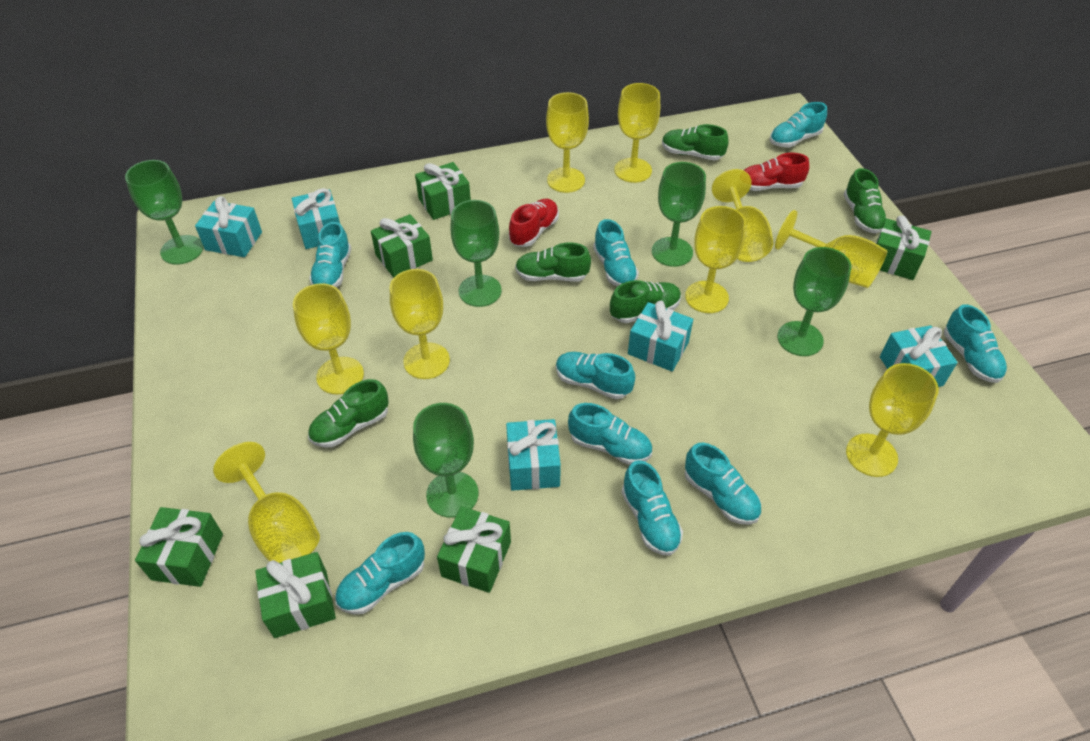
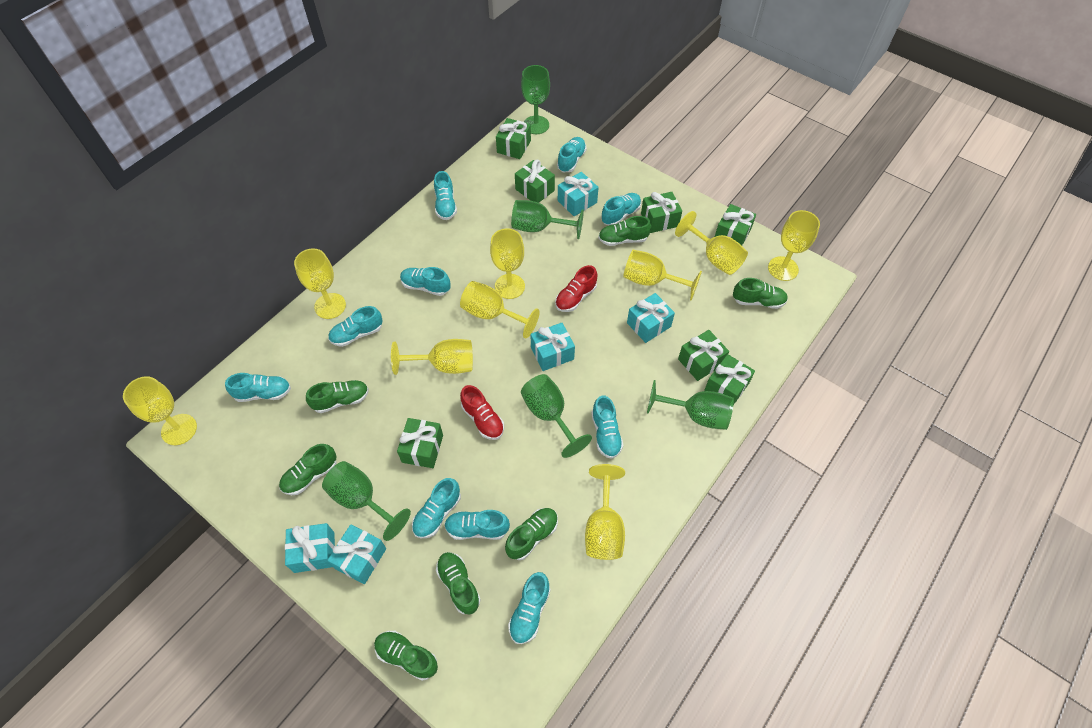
green gift: [135,507,223,587] [255,552,336,638] [371,214,433,277] [415,162,471,220] [437,506,511,593] [876,216,932,280] = 6 -> [397,418,443,468] [496,118,531,159] [515,160,555,203] [641,192,682,233] [678,330,729,381] [704,354,755,404] [715,204,756,246] = 7
green shoe: [308,379,389,447] [515,242,591,282] [610,280,681,323] [662,124,728,160] [844,168,886,234] = 5 -> [279,444,337,495] [306,380,369,413] [374,631,438,681] [436,552,481,615] [505,508,558,560] [598,216,651,246] [733,278,788,309] = 7
turquoise shoe: [309,222,351,288] [335,532,425,614] [556,352,635,399] [568,403,652,465] [593,219,639,286] [622,460,683,555] [685,443,761,525] [770,102,827,147] [944,304,1007,383] = 9 -> [225,373,291,402] [328,306,383,347] [400,267,451,296] [412,478,461,538] [434,171,457,220] [444,510,510,540] [508,572,551,644] [557,137,587,172] [591,395,623,459] [601,193,641,225] = 10

